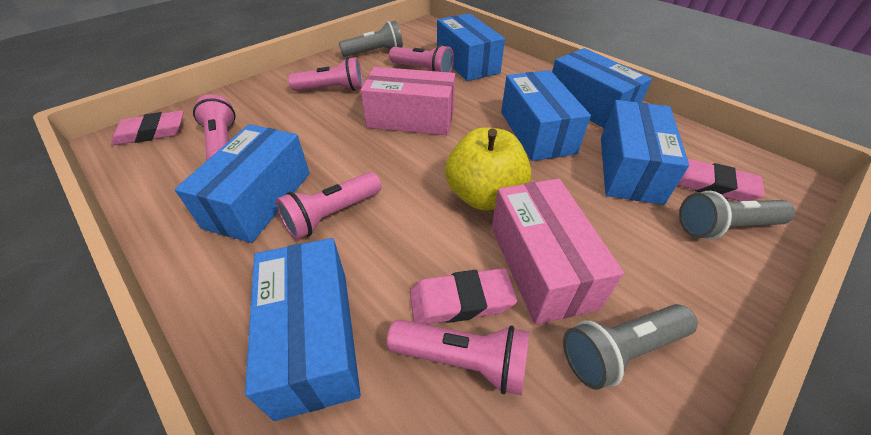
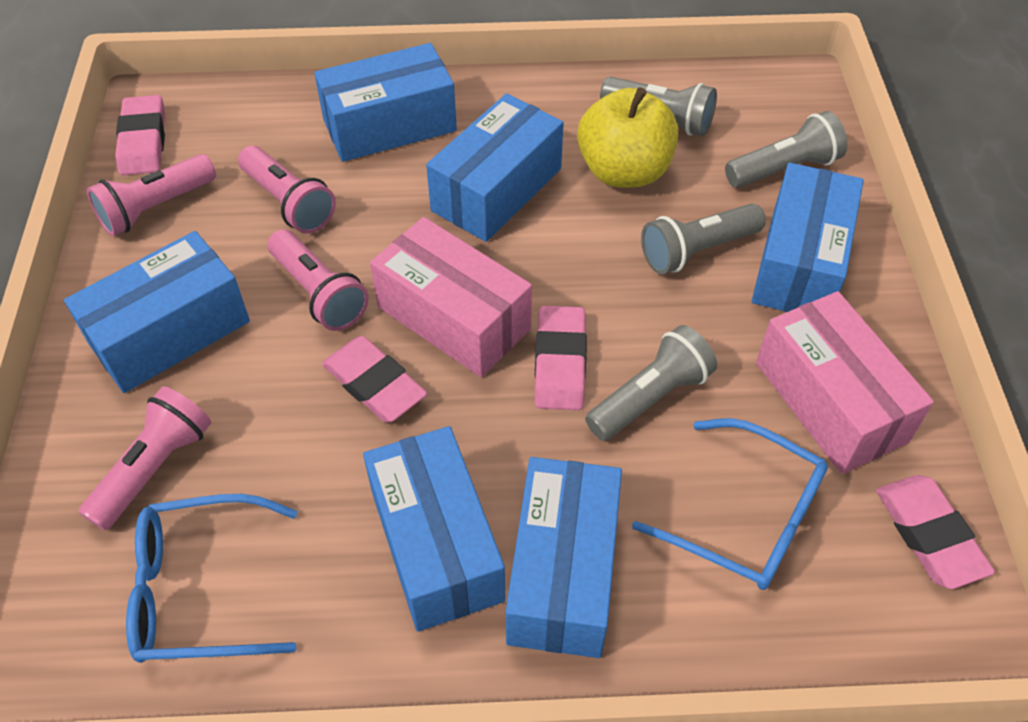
blue glasses: none = 0 -> [126,494,297,663] [632,418,828,590] = 2
grey flashlight: [339,21,403,57] [563,304,698,390] [679,191,795,239] = 3 -> [585,325,717,441] [600,77,717,136] [641,204,766,274] [725,111,847,188] = 4
pink eraser: [111,111,184,145] [410,268,517,324] [677,159,765,201] = 3 -> [115,95,165,175] [322,336,427,422] [535,306,587,410] [876,475,995,589] = 4
pink flashlight: [193,94,235,161] [276,172,381,240] [288,57,363,91] [387,319,529,396] [389,45,454,73] = 5 -> [79,386,211,531] [87,154,216,236] [238,146,336,234] [268,230,369,331] = 4

